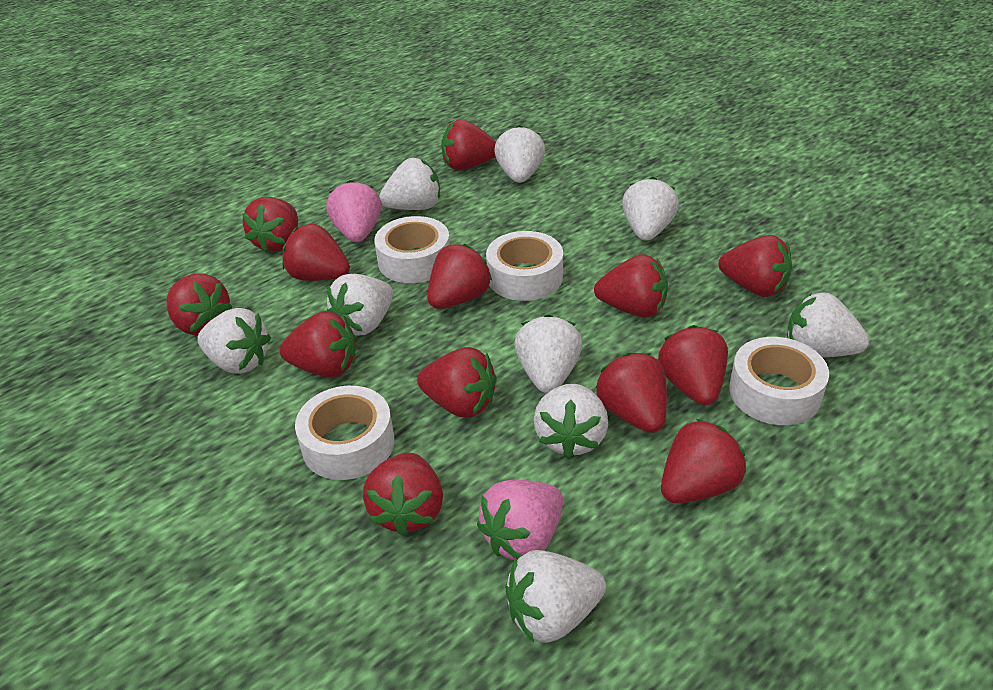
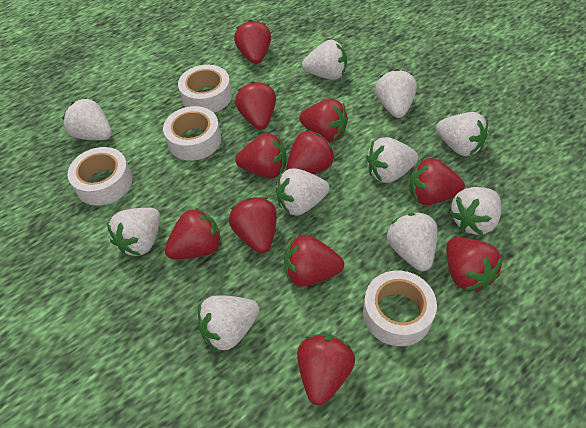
pink strawberry: [326,180,381,242] [477,480,563,560] = 2 -> none = 0
red strawberry: [167,273,232,336] [242,197,298,253] [280,311,356,377] [282,224,350,281] [363,453,443,536] [417,347,497,418] [427,244,492,309] [441,120,496,170] [594,254,668,318] [596,352,667,433] [658,325,728,406] [661,419,746,503] [719,235,792,297] = 13 -> [164,208,222,259] [229,197,277,253] [234,20,271,64] [235,81,276,130] [235,133,287,178] [284,235,344,287] [286,130,335,174] [297,334,355,405] [299,99,348,142] [410,158,465,205] [446,238,503,291] = 11
white strawberry: [197,308,271,374] [327,274,393,336] [379,158,440,210] [494,125,545,183] [505,550,606,643] [514,314,582,393] [534,384,608,459] [622,177,679,241] [787,292,869,357] = 9 -> [62,98,112,140] [107,208,160,256] [197,295,260,352] [276,169,330,216] [302,40,347,80] [366,137,418,183] [375,69,417,118] [387,213,438,271] [436,112,488,156] [450,187,501,235] = 10

